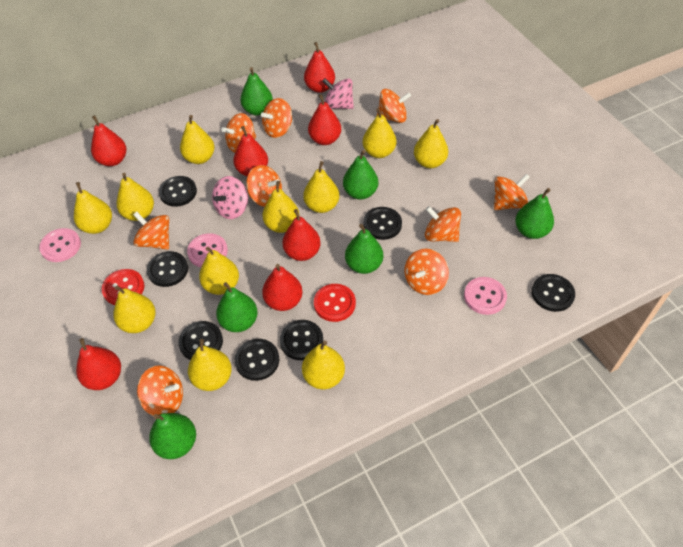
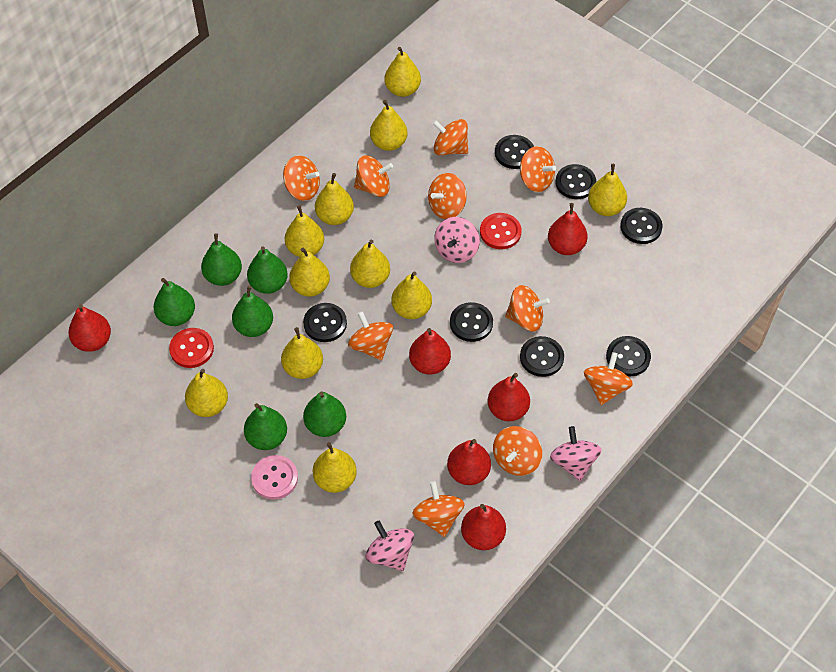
orange spinning top: [133,212,169,250] [137,365,183,416] [221,113,256,153] [246,165,282,207] [261,98,292,138] [377,89,411,123] [404,249,449,295] [425,206,461,242] [494,174,529,210] = 9 -> [283,155,320,201] [348,311,393,361] [354,156,393,197] [412,481,465,537] [428,173,467,219] [432,119,468,155] [493,426,542,476] [505,285,550,332] [520,146,556,192] [584,352,633,405] = 10
pink button: [39,228,81,262] [187,233,228,267] [464,277,507,315] = 3 -> [251,455,298,500] = 1
pink spinning top: [212,176,248,219] [322,78,354,109] = 2 -> [366,521,414,571] [434,217,480,263] [550,426,602,481] = 3
red pear: [76,338,121,390] [91,115,126,166] [233,126,268,176] [262,264,302,311] [282,209,321,261] [304,42,335,93] [308,94,341,145] = 7 -> [68,304,111,352] [409,328,451,375] [447,439,491,485] [461,504,506,550] [487,373,530,421] [548,203,588,255] = 6

